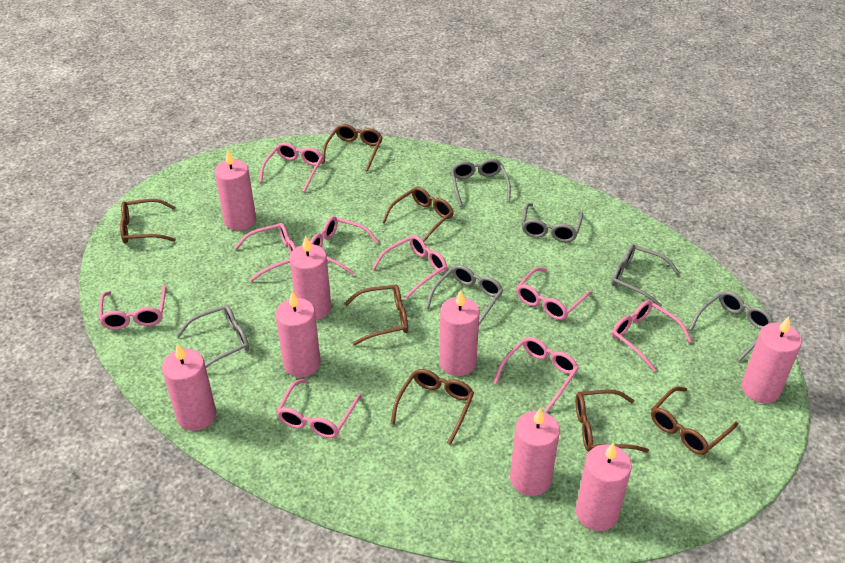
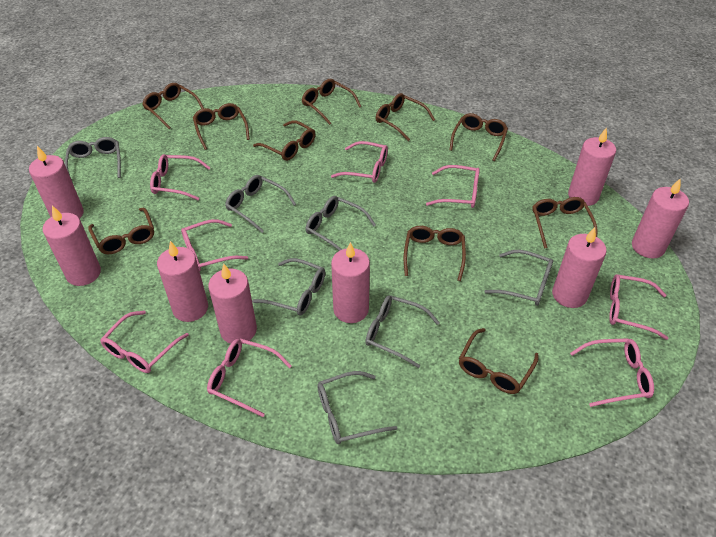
brown glasses: [120,199,176,244] [322,124,383,172] [344,284,408,345] [382,187,454,242] [391,369,474,445] [576,389,649,452] [651,387,738,455] = 7 -> [88,208,154,254] [142,83,204,129] [193,103,250,150] [253,120,315,161] [302,79,361,125] [376,93,435,141] [404,226,466,281] [449,113,508,161] [459,328,539,394] [532,197,597,249] = 10
grey glasses: [176,305,249,368] [426,265,503,325] [451,159,511,207] [522,203,583,242] [611,244,680,307] [689,291,773,361] = 6 -> [65,137,121,183] [225,175,296,233] [252,258,325,316] [306,196,376,251] [317,371,397,444] [365,295,440,368] [484,250,553,306] = 7
pink glasses: [99,285,166,330] [234,223,296,282] [259,142,323,192] [276,378,362,438] [310,216,379,275] [372,235,447,298] [493,337,579,412] [516,267,592,320] [612,300,692,372] = 9 -> [100,311,189,373] [150,154,211,200] [181,219,248,271] [207,339,291,417] [331,141,388,183] [426,165,480,208] [570,338,654,407] [609,274,669,340] = 8

